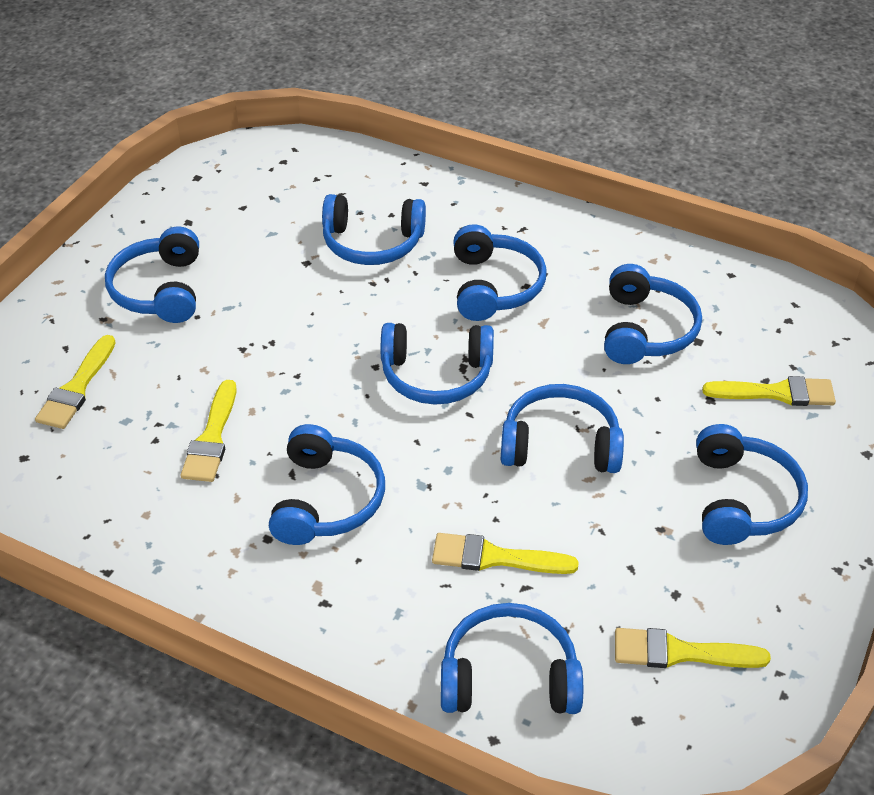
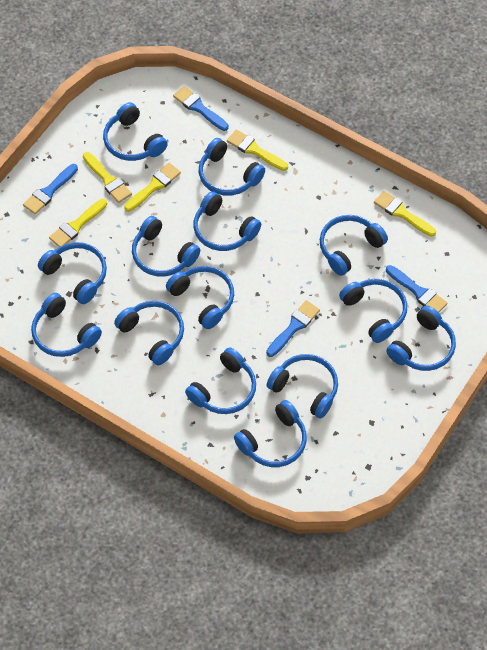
blue brush: none = 0 -> [23,164,78,214] [173,86,229,131] [266,300,320,357] [386,265,448,312] = 4
blue headphones: [105,226,199,323] [269,424,385,545] [322,194,426,265] [381,323,494,405] [441,603,583,714] [453,224,547,321] [501,384,624,473] [604,264,702,364] [696,424,808,545] = 9 -> [31,293,102,357] [38,242,107,304] [103,102,168,161] [114,301,184,365] [132,216,200,276] [166,266,234,329] [185,347,256,414] [193,191,261,251] [199,138,265,196] [234,400,307,467] [267,354,338,419] [320,215,388,276] [339,279,407,343] [386,305,456,371] = 14

